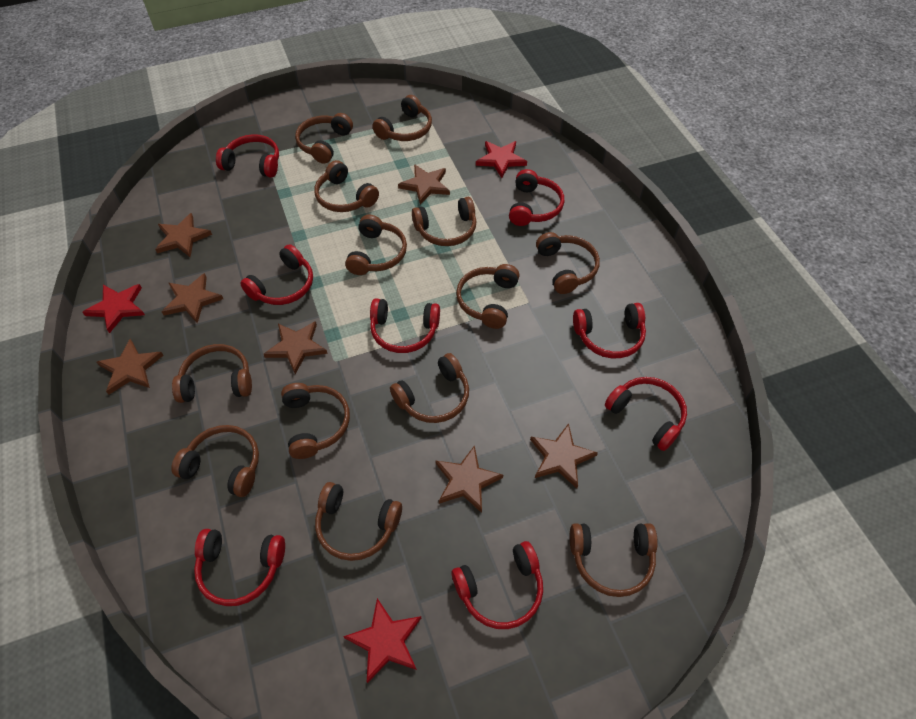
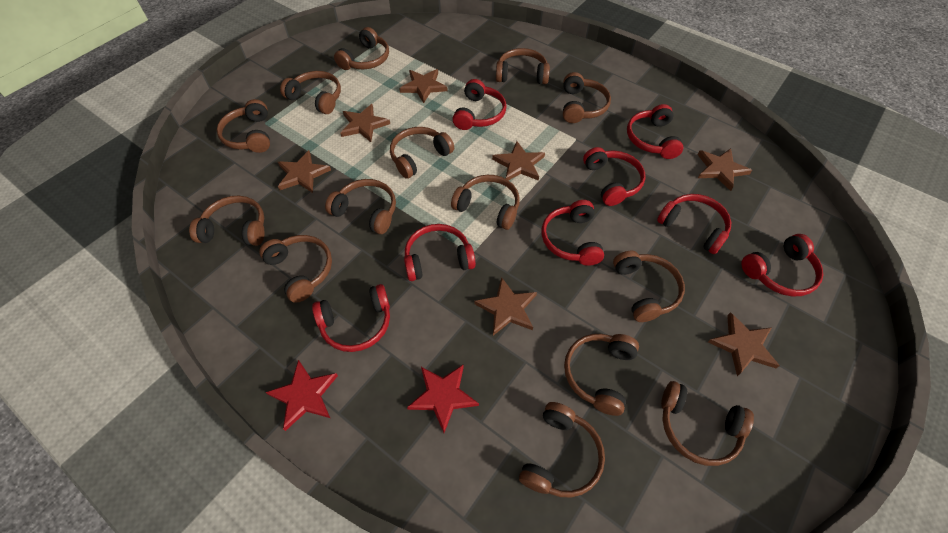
brown headphones: [171,425,259,497] [172,344,252,403] [281,383,350,459] [295,113,353,164] [314,160,379,212] [315,482,402,561] [345,215,407,275] [372,95,432,141] [390,353,469,423] [412,197,477,246] [456,264,520,329] [536,232,600,294] [570,523,658,597] = 13 -> [189,196,265,246] [217,99,270,153] [259,235,332,303] [280,71,341,114] [325,179,396,234] [334,27,389,70] [390,127,454,179] [451,175,520,230] [496,48,550,84] [519,402,605,497] [563,72,611,123] [564,334,639,416] [613,251,685,322] [661,381,754,466] = 14
red star: [82,284,145,333] [343,598,421,683] [476,141,527,178] = 3 -> [266,360,338,431] [407,364,479,433] = 2

